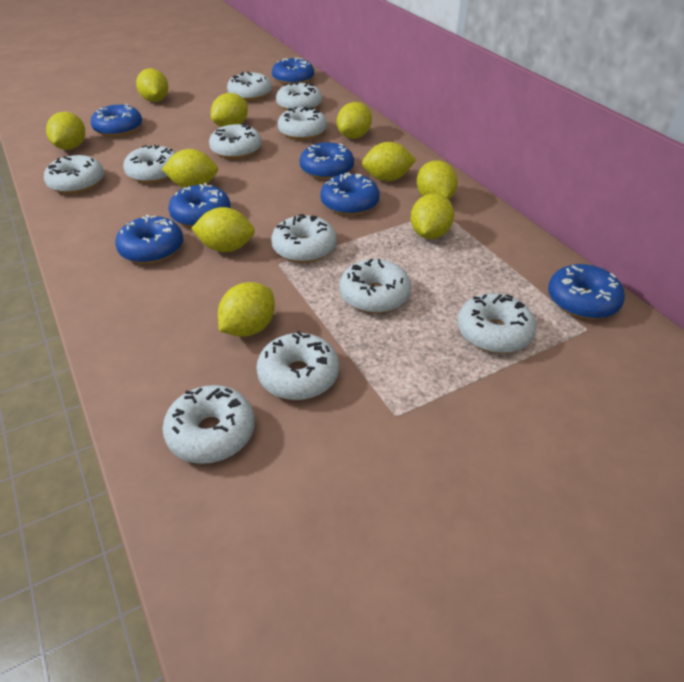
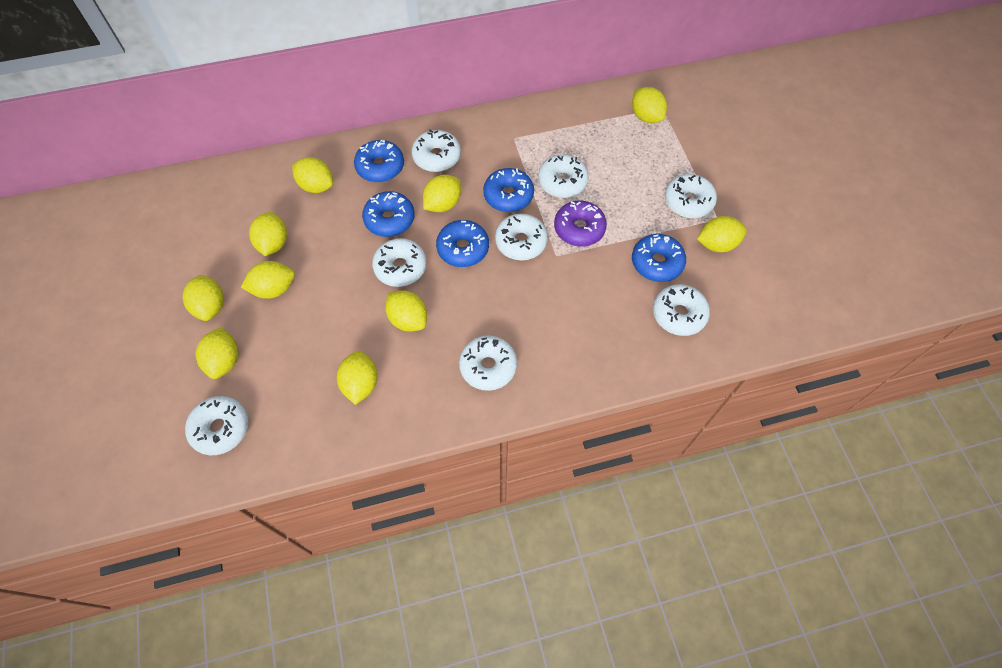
blue donut: [91,104,142,137] [115,215,183,264] [168,183,230,227] [272,57,314,84] [300,142,354,180] [320,173,380,216] [548,264,625,319] = 7 -> [354,140,404,182] [362,191,415,237] [436,220,489,267] [483,168,534,212] [632,234,686,282] = 5
purple donut: none = 0 -> [554,201,607,247] = 1
white donut: [44,155,104,194] [123,145,175,183] [162,385,255,464] [209,123,262,159] [227,72,272,101] [256,331,339,400] [271,214,337,263] [276,82,322,111] [278,107,327,140] [340,259,411,313] [458,293,536,353] = 11 -> [185,396,249,455] [372,238,427,287] [411,130,461,172] [459,335,517,391] [495,213,548,260] [538,155,589,198] [653,284,710,336] [665,174,717,218] = 8

